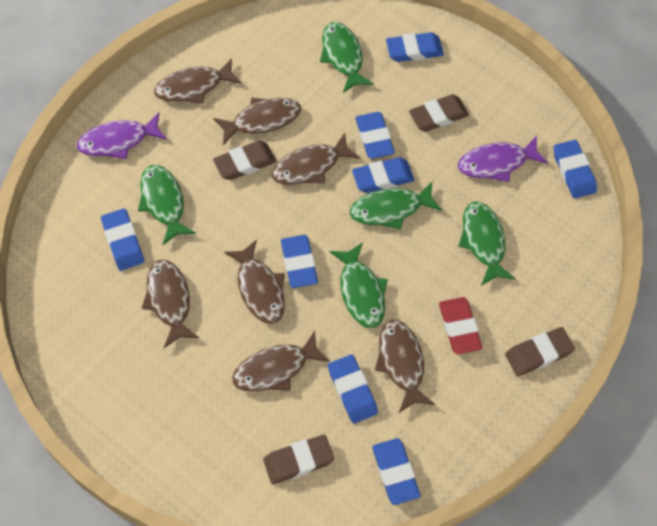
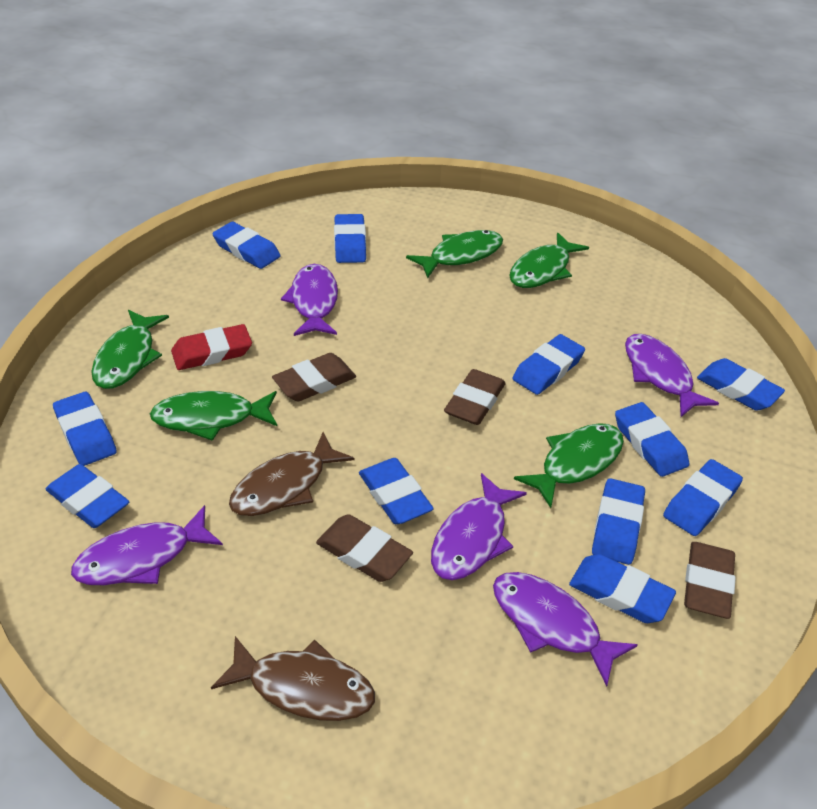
blue eraser: [101,208,144,271] [281,235,318,288] [328,354,378,424] [352,157,414,193] [355,112,395,159] [372,438,420,505] [386,32,444,62] [553,140,597,198] = 8 -> [45,464,129,528] [53,392,117,466] [212,222,281,269] [334,214,366,263] [359,458,434,524] [512,334,585,395] [569,554,676,623] [592,478,645,565] [615,402,689,477] [663,459,743,536] [697,358,785,411] = 11
brown fish: [142,260,199,348] [154,58,242,104] [213,97,301,145] [224,240,285,324] [232,331,330,392] [272,133,360,185] [375,320,435,413] = 7 -> [211,636,375,721] [229,432,355,516] = 2
purple fish: [77,113,167,159] [458,136,548,182] = 2 -> [71,505,223,585] [281,264,338,336] [431,473,527,580] [493,572,638,687] [625,334,719,417] = 5

